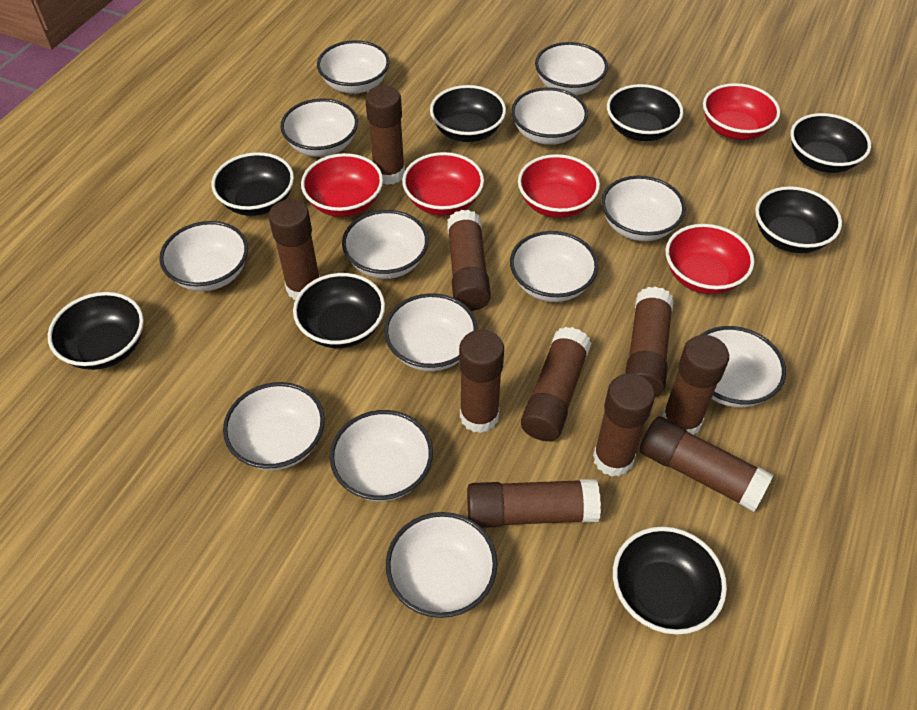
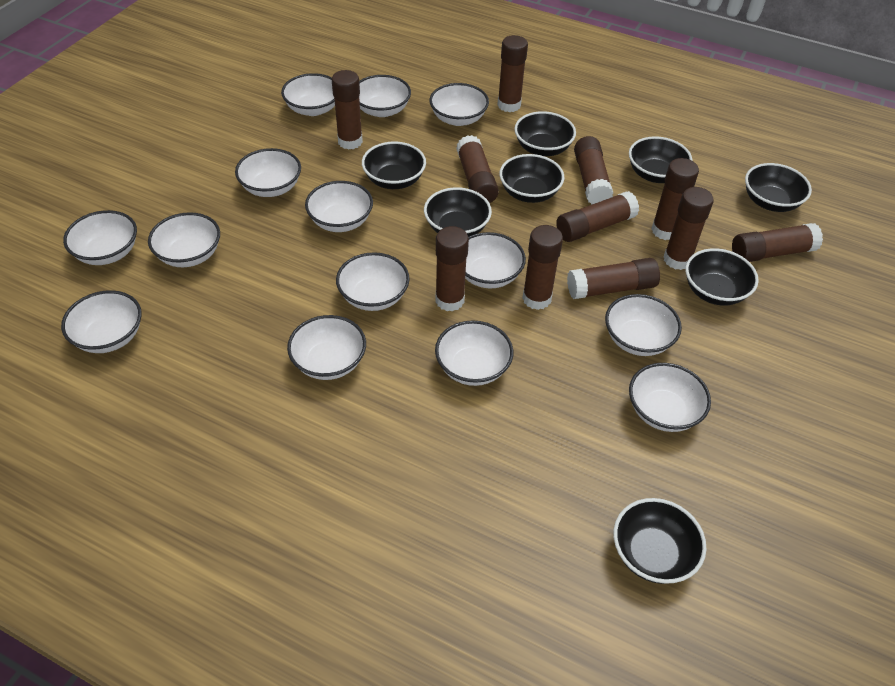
brown glue stick: [268,199,320,300] [365,85,405,185] [447,210,491,311] [459,330,504,433] [467,479,601,528] [521,327,591,441] [593,373,655,477] [625,286,674,396] [640,416,774,512] [662,335,729,435] = 10 -> [332,70,363,150] [435,226,469,312] [456,135,499,203] [497,35,528,112] [522,225,563,310] [556,191,639,242] [567,258,660,299] [574,136,613,204] [651,158,699,240] [664,187,714,270] [732,223,823,262] = 11
red bowl: [301,153,383,217] [402,152,484,216] [518,154,600,218] [666,224,754,294] [703,83,780,140] = 5 -> none = 0
white bowl: [159,221,248,291] [223,382,325,470] [280,98,358,157] [317,40,390,94] [330,410,433,501] [342,210,429,279] [384,293,478,371] [386,512,497,618] [510,231,598,302] [511,87,588,145] [535,42,608,95] [601,175,686,241] [700,326,786,407] = 13 -> [61,290,142,353] [63,210,137,265] [148,212,220,267] [235,148,301,197] [281,73,335,116] [287,315,366,380] [305,181,373,232] [336,252,410,311] [359,75,411,117] [429,83,489,126] [435,320,514,386] [465,232,526,288] [605,294,682,356] [629,363,711,432] = 14

